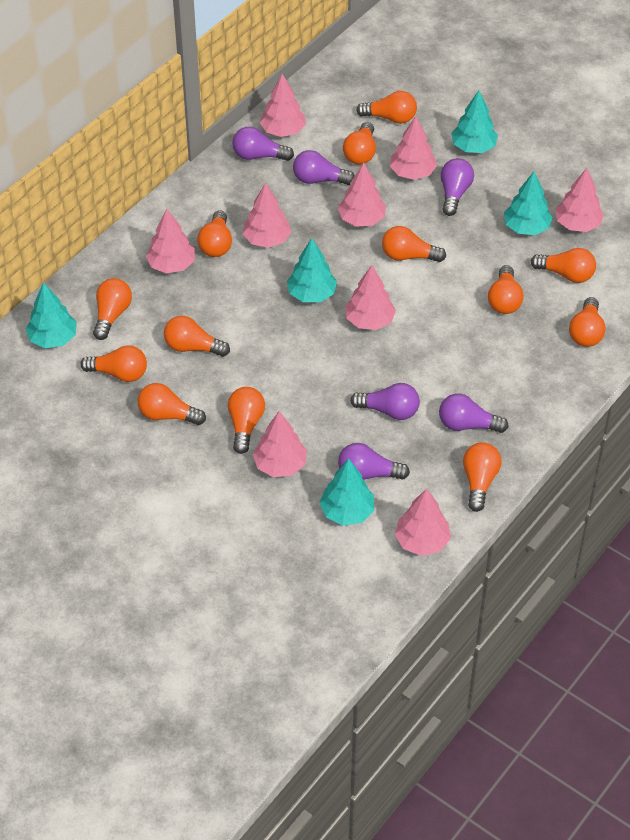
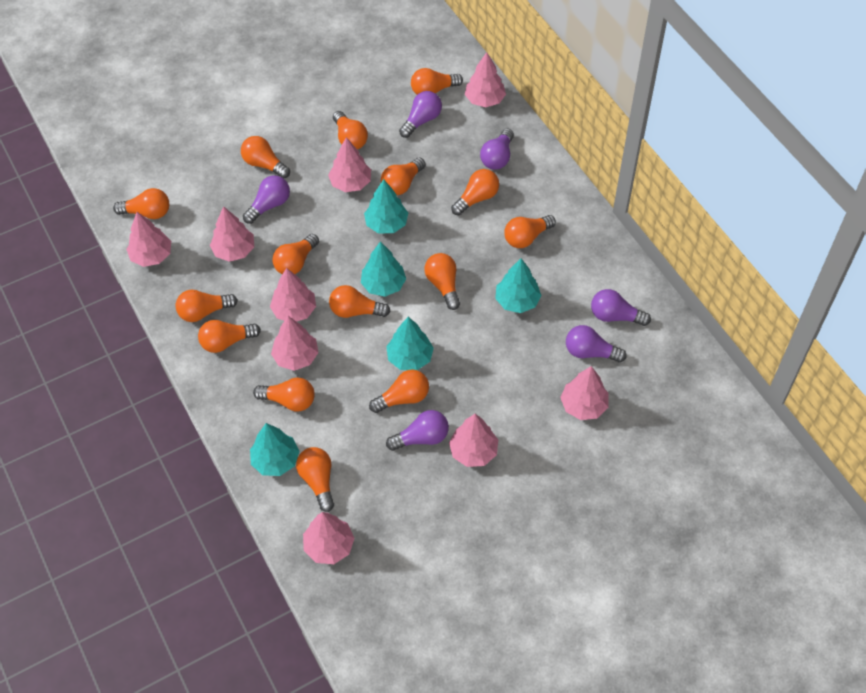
orange light bulb: [80,345,147,382] [93,278,132,340] [138,383,206,425] [164,316,230,357] [197,210,232,257] [228,387,265,454] [343,122,376,165] [356,91,417,124] [382,226,446,262] [463,443,502,512] [488,265,524,314] [531,248,596,283] [569,297,606,347] = 13 -> [113,188,169,219] [176,289,238,322] [198,320,261,353] [241,136,290,178] [253,377,315,411] [272,234,319,274] [296,447,334,512] [329,285,390,318] [333,111,368,149] [369,369,429,413] [381,158,426,195] [411,68,463,95] [425,253,460,310] [451,169,499,215] [504,215,556,248] = 15

